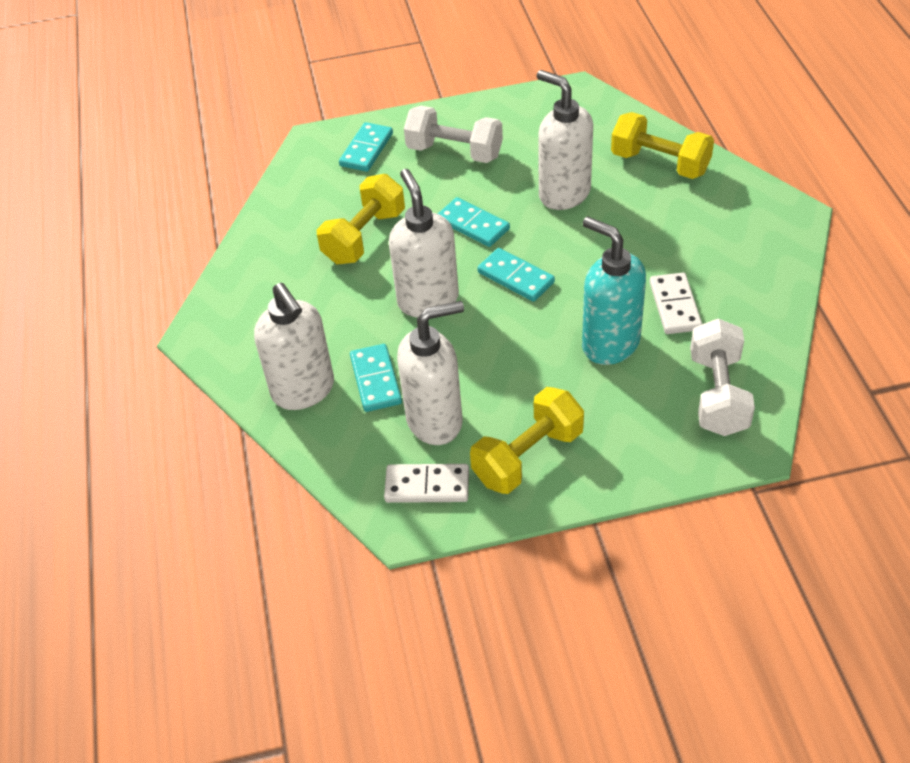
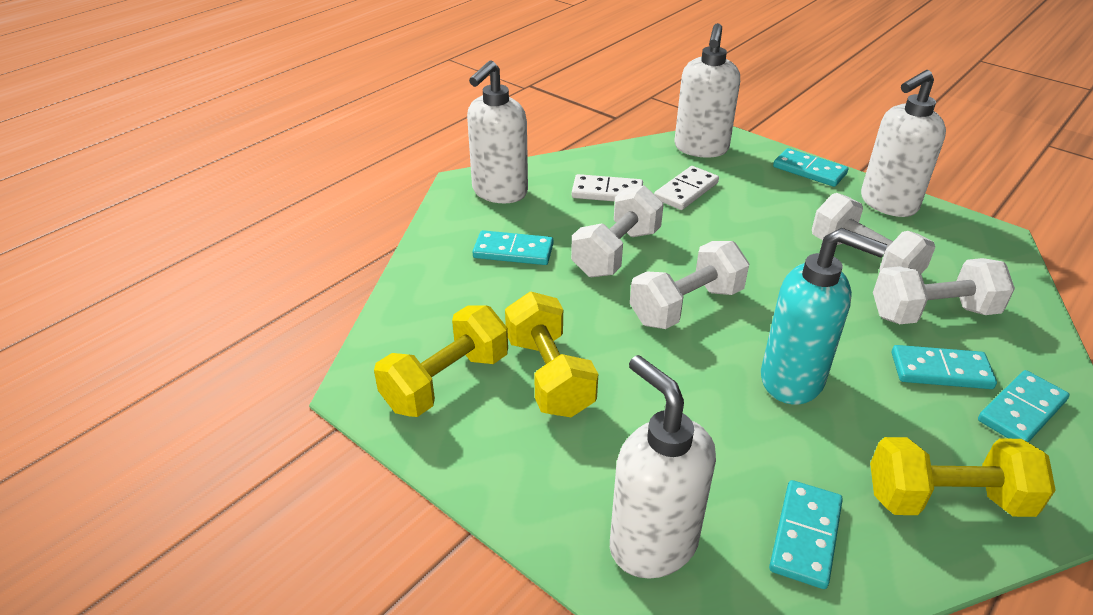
turquoise domino: [339,122,393,172] [350,344,402,412] [438,197,510,247] [478,248,555,302] = 4 -> [472,230,554,265] [769,480,843,589] [773,148,848,187] [892,345,997,389] [978,370,1070,442] = 5
white dumbbell: [404,106,503,163] [690,318,755,436] = 2 -> [571,186,664,277] [630,241,749,329] [812,193,935,274] [873,258,1015,324] = 4

